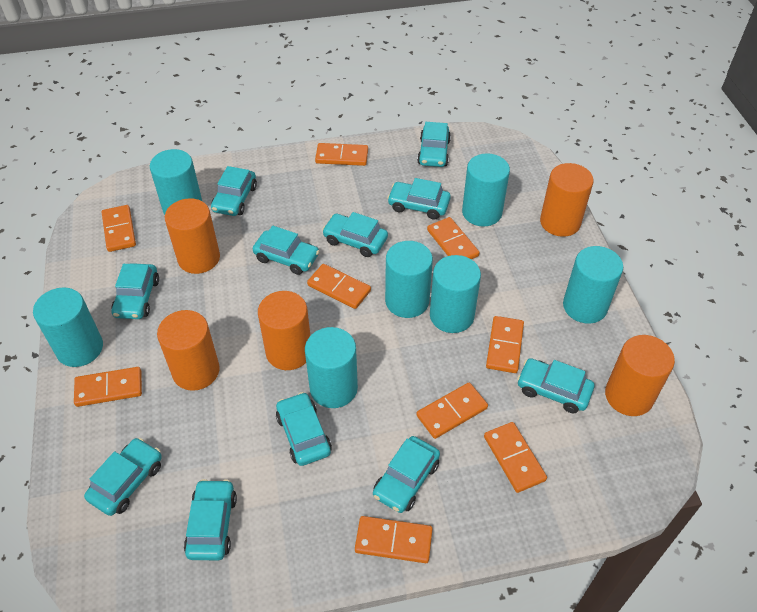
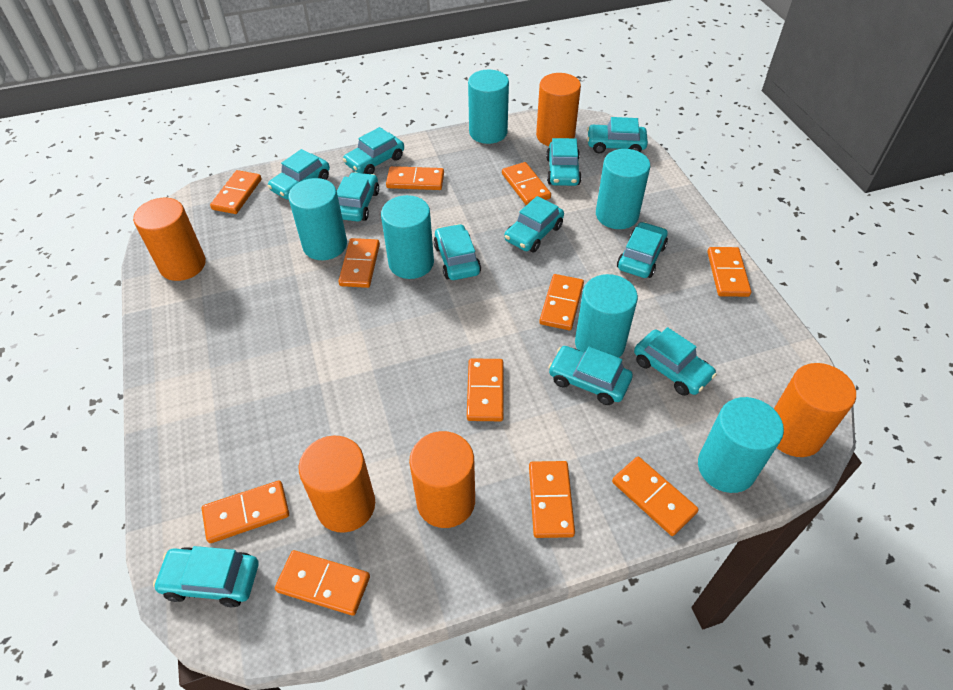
orange domino: [74,367,142,407] [102,205,136,252] [307,264,371,309] [315,143,368,166] [355,516,433,563] [416,383,488,439] [427,217,480,259] [484,422,547,493] [486,316,524,373] = 9 -> [202,481,289,543] [210,170,262,214] [275,550,370,616] [338,238,380,288] [386,166,444,190] [467,358,504,421] [502,162,551,205] [529,461,575,538] [539,274,584,330] [612,457,699,536] [707,247,751,297] = 11
turquoise cylinder: [33,288,103,367] [150,149,203,215] [305,327,358,408] [385,241,433,318] [430,255,481,333] [462,153,510,227] [563,246,623,324] = 7 -> [288,178,347,260] [381,195,434,279] [468,70,509,144] [575,274,638,358] [596,149,650,229] [698,397,784,493] = 6

